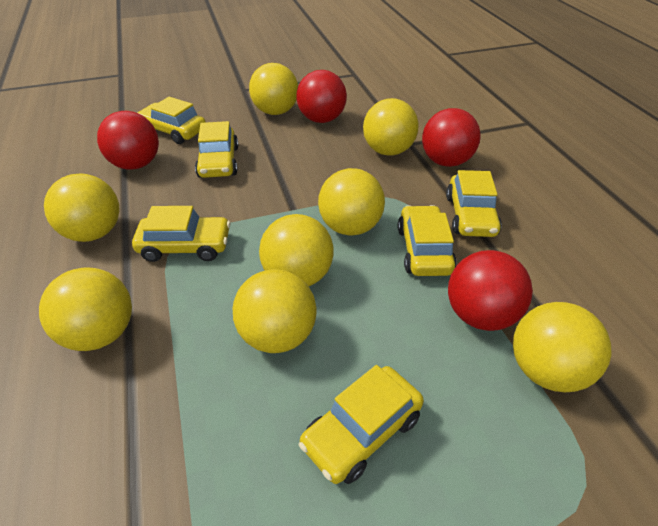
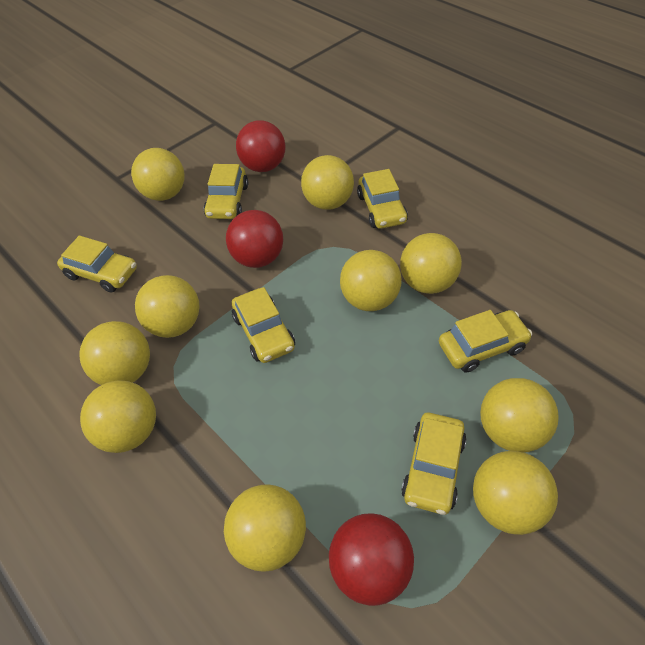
red ball: [97,111,159,170] [296,70,347,123] [422,108,481,167] [448,250,533,331] = 4 -> [226,210,283,268] [236,120,286,172] [329,513,414,606] = 3
yellow ball: [39,268,132,351] [44,174,120,242] [233,269,317,353] [249,63,298,115] [259,214,334,286] [318,168,385,236] [363,98,419,155] [513,302,611,392] = 8 -> [80,321,150,385] [80,380,156,453] [131,148,185,201] [135,275,200,338] [224,484,306,572] [301,155,354,210] [340,250,402,311] [400,233,462,294] [473,451,558,535] [480,378,559,453] = 10

